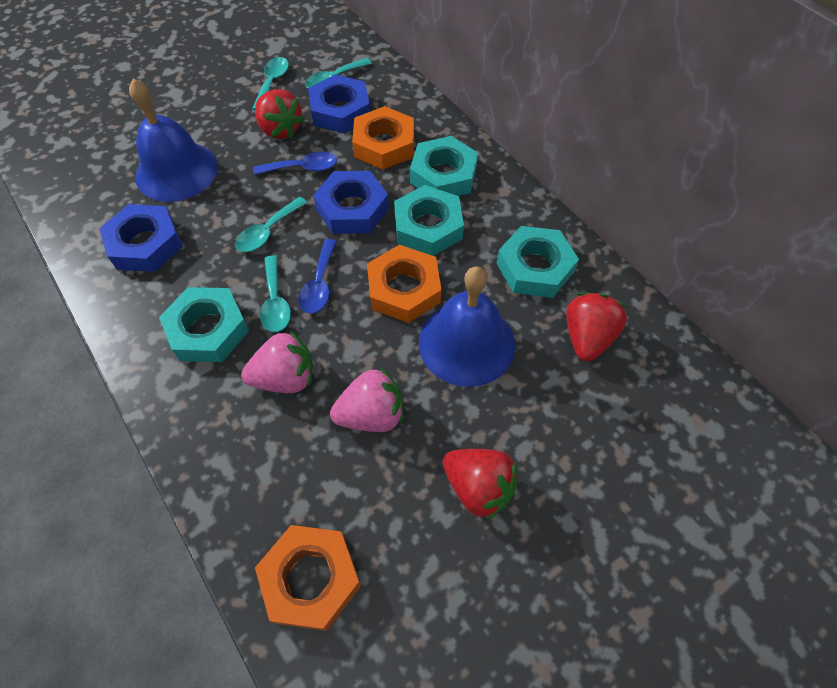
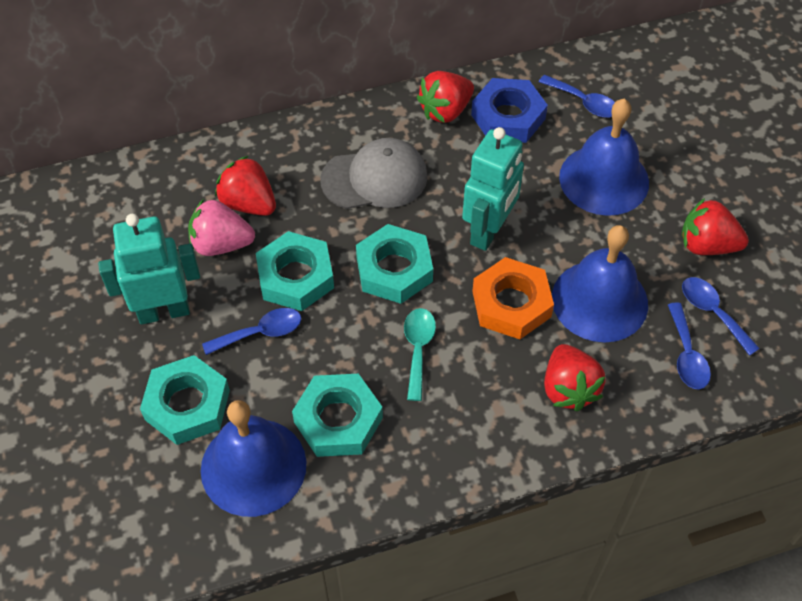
blue bell: [129,79,218,202] [419,266,515,387] = 2 -> [201,400,306,517] [552,225,648,342] [559,99,649,216] = 3
blue nut: [99,204,183,272] [308,75,370,134] [313,171,389,234] = 3 -> [471,78,548,143] = 1
blue spoon: [253,151,337,175] [298,239,337,314] = 2 -> [202,308,301,355] [539,75,615,118] [668,303,711,389] [682,277,760,356] = 4
grey cap: none = 0 -> [320,138,428,209] = 1
orange nut: [255,525,361,631] [352,106,414,170] [367,245,442,323] = 3 -> [472,257,554,339] = 1
pink strawberry: [241,331,313,393] [330,367,403,432] = 2 -> [188,199,255,256] = 1
red strawberry: [255,89,305,139] [443,449,519,520] [566,292,627,361] = 3 -> [215,156,276,216] [417,71,474,123] [544,344,606,411] [682,198,749,255] = 4
turquoise robot: none = 0 -> [98,214,200,325] [462,127,524,251] = 2
turquoise spoon: [235,197,308,252] [252,57,289,110] [260,255,291,332] [305,58,372,88] = 4 -> [404,308,436,401] = 1

